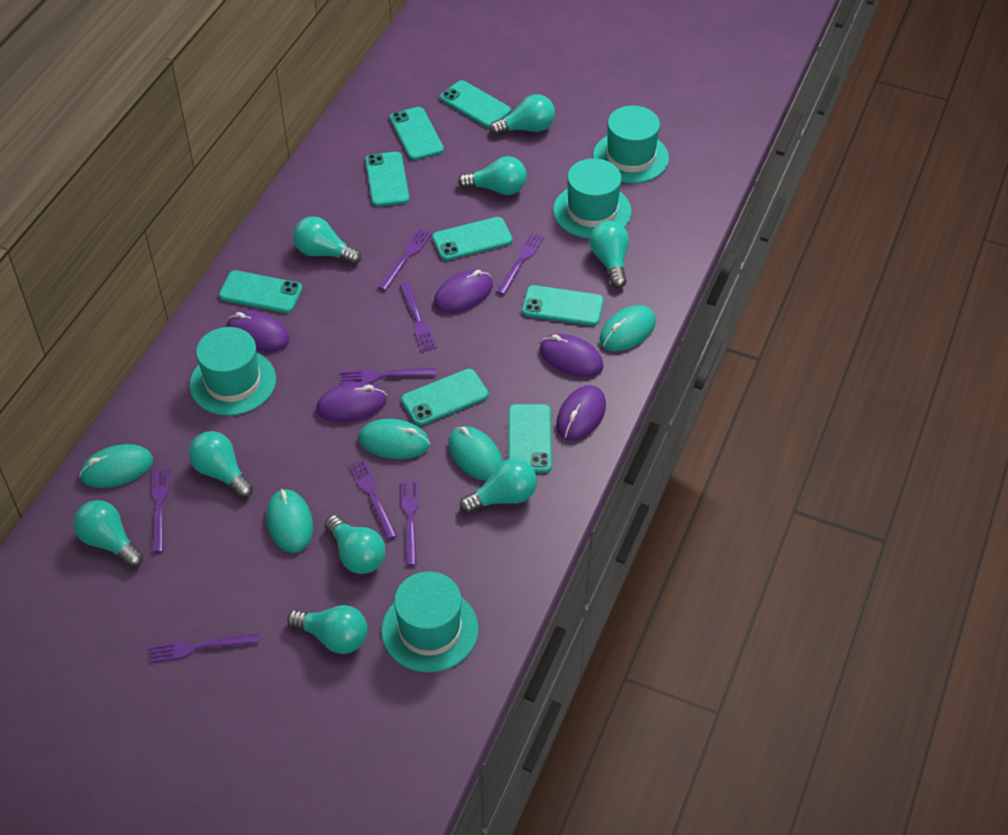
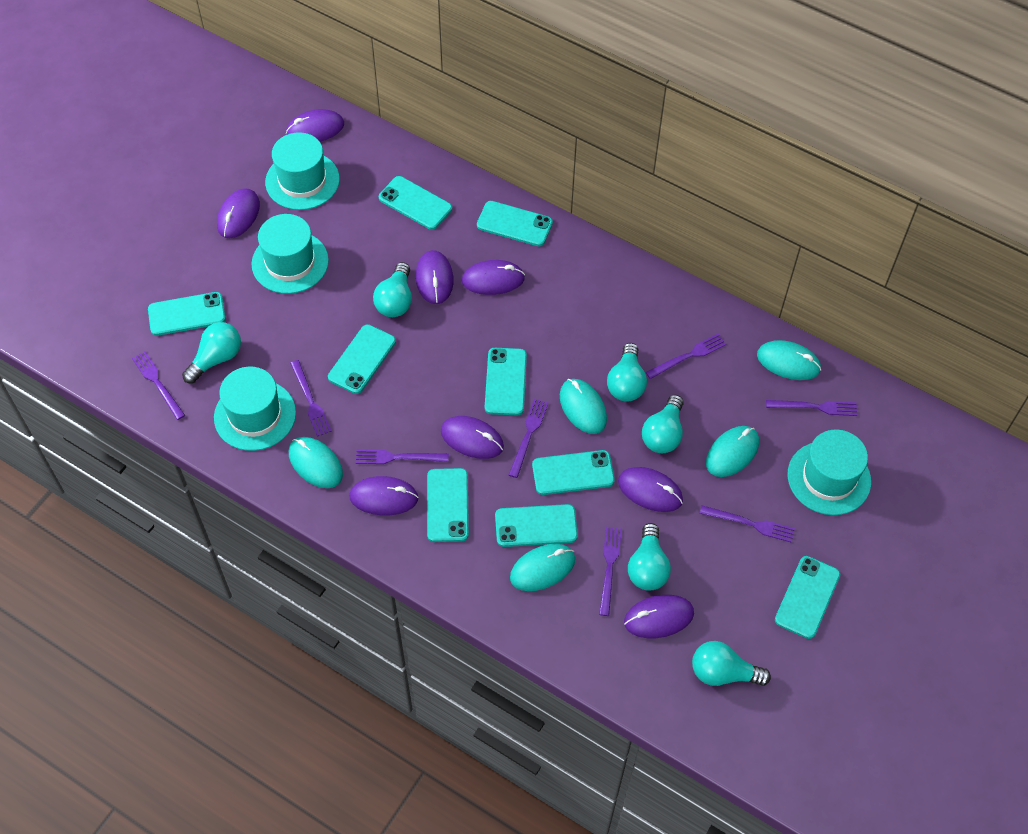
purple mouse: [226,311,290,352] [316,382,387,422] [434,270,493,313] [539,334,604,377] [556,385,606,441] = 5 -> [217,188,260,238] [286,109,344,142] [349,476,419,515] [416,250,454,304] [441,416,504,459] [462,260,525,295] [618,467,683,512] [624,595,694,638] = 8
turquoise light bulb: [74,500,143,568] [189,431,253,498] [287,605,368,654] [293,216,362,265] [325,515,386,574] [458,156,527,195] [460,459,537,514] [490,94,555,135] [589,221,629,288] = 9 -> [182,322,241,383] [373,262,412,317] [607,343,647,402] [628,523,671,591] [642,395,684,453] [692,641,771,686] = 6
turquoise phone: [219,270,302,313] [365,152,410,207] [390,107,444,160] [401,369,489,426] [432,217,513,261] [440,80,511,128] [508,404,552,473] [522,285,604,326] = 8 -> [148,292,226,336] [328,324,396,394] [379,176,452,230] [427,468,469,542] [477,201,553,246] [485,348,527,415] [495,504,578,547] [532,450,615,495] [775,556,840,639] = 9

